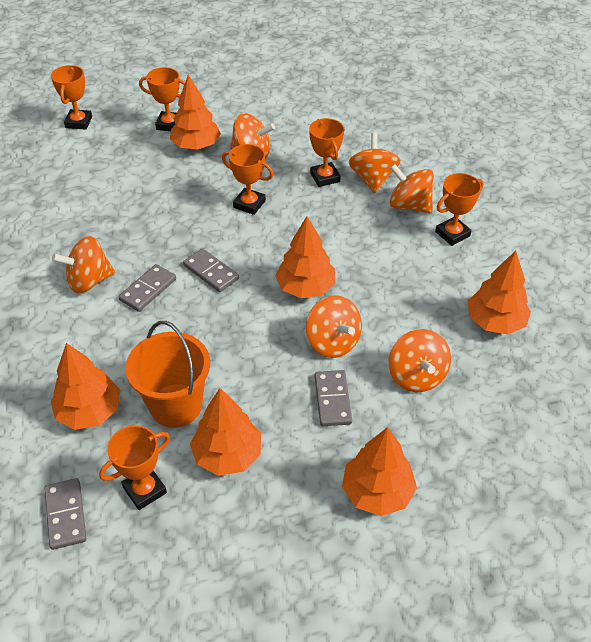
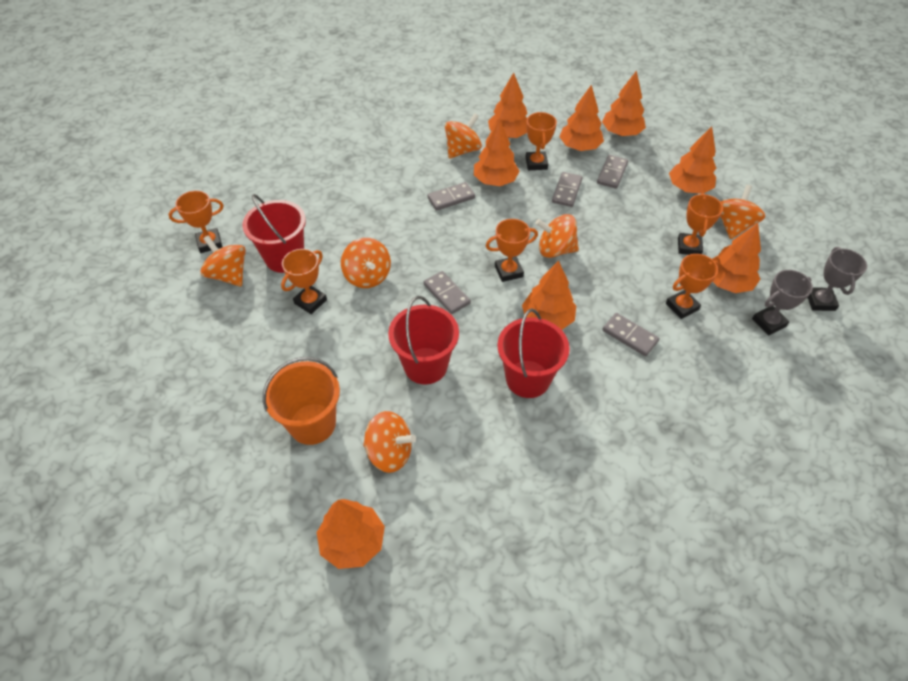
grey domino: [44,478,87,550] [119,264,176,312] [183,248,239,292] [315,370,352,426] = 4 -> [423,271,471,314] [427,182,475,211] [552,172,582,207] [597,155,628,189] [602,313,659,356] = 5
grey trophy: none = 0 -> [752,270,813,335] [807,247,867,311] = 2
orange tree: [51,343,120,430] [170,74,221,150] [190,388,261,476] [275,216,336,298] [342,427,417,516] [468,251,531,334] = 6 -> [317,499,385,569] [474,119,519,186] [488,73,527,138] [522,260,576,330] [559,85,604,151] [602,70,646,136] [669,126,717,194] [712,223,761,293] = 8
red bucket: none = 0 -> [242,194,306,273] [388,296,459,384] [498,309,570,398] = 3

